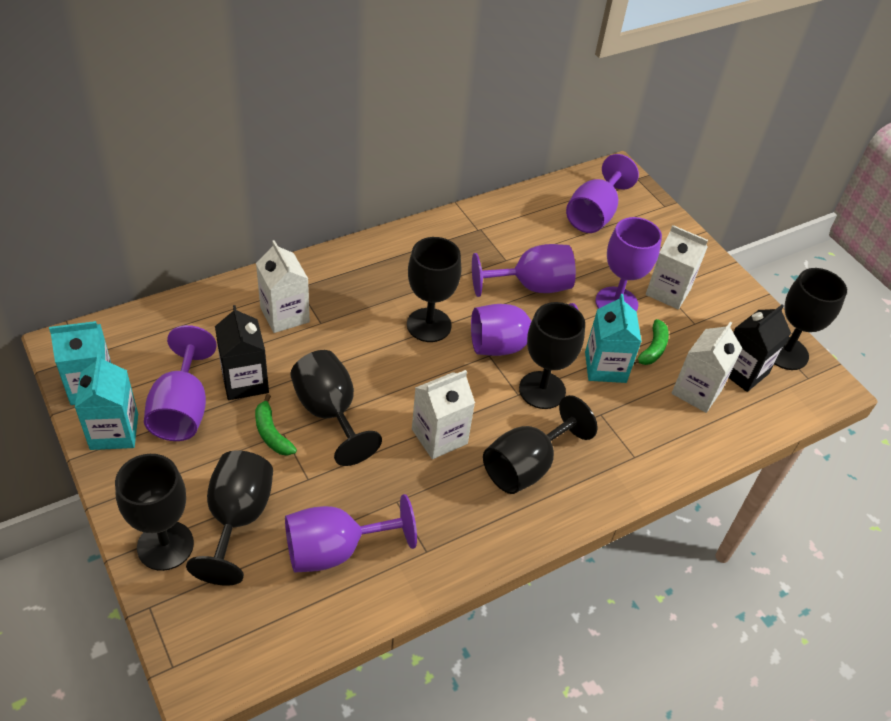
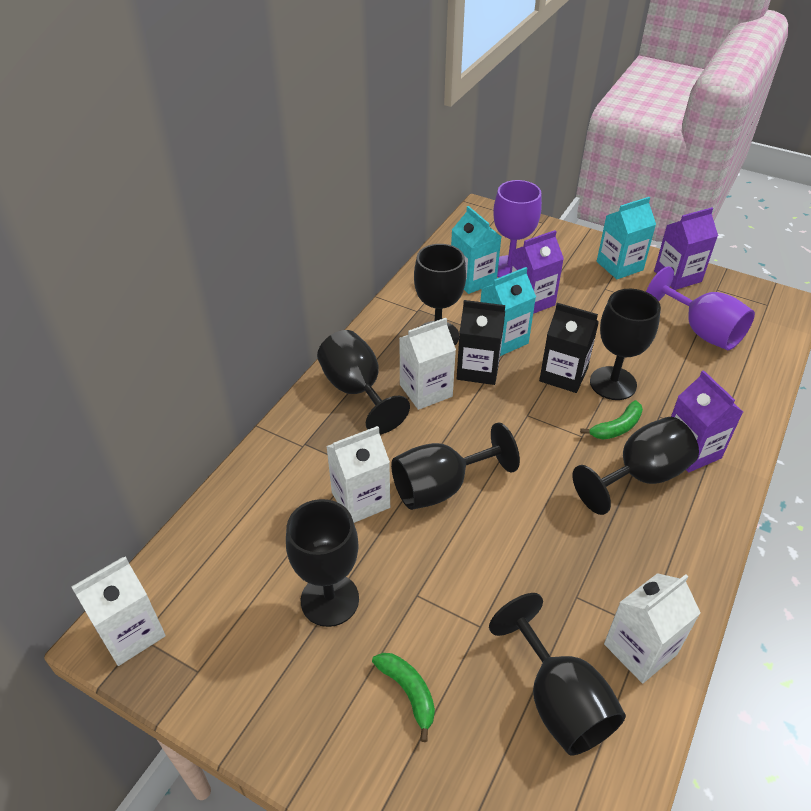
purple carton: none = 0 -> [510,230,564,314] [654,207,718,290] [671,370,743,472] = 3
purple goblet: [144,325,217,441] [285,494,417,573] [471,303,578,356] [472,244,576,297] [566,154,639,233] [595,217,662,312] = 6 -> [493,180,542,278] [646,267,755,350] = 2

